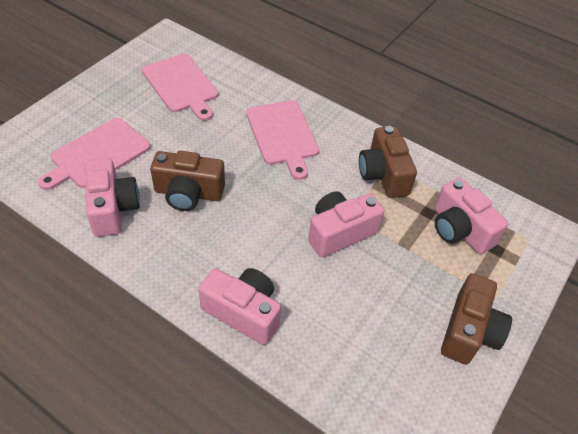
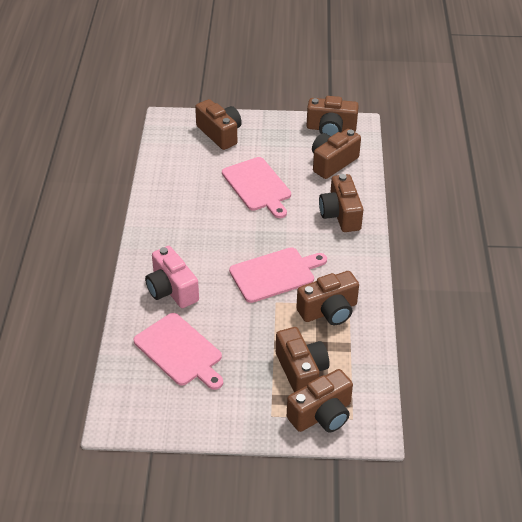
brown camera: [150,151,225,211] [359,126,417,198] [441,273,512,365] = 3 -> [195,99,242,150] [276,327,329,392] [287,369,353,432] [296,271,359,325] [307,96,359,136] [312,129,361,179] [319,174,363,232] = 7
pink camera: [85,158,140,237] [198,268,281,345] [308,191,384,257] [435,178,509,254] = 4 -> [145,246,199,308] = 1

